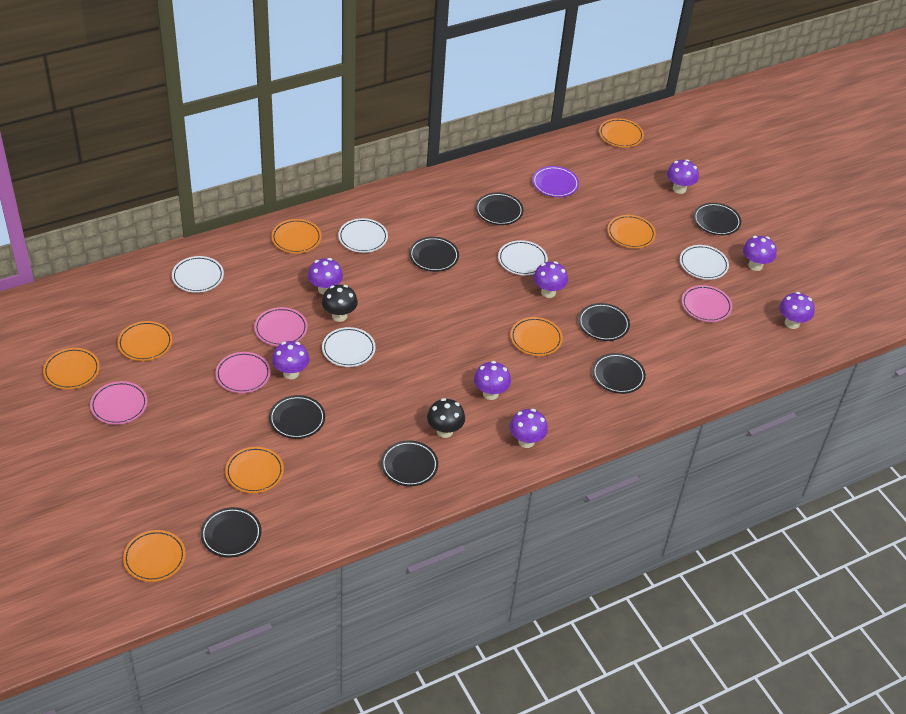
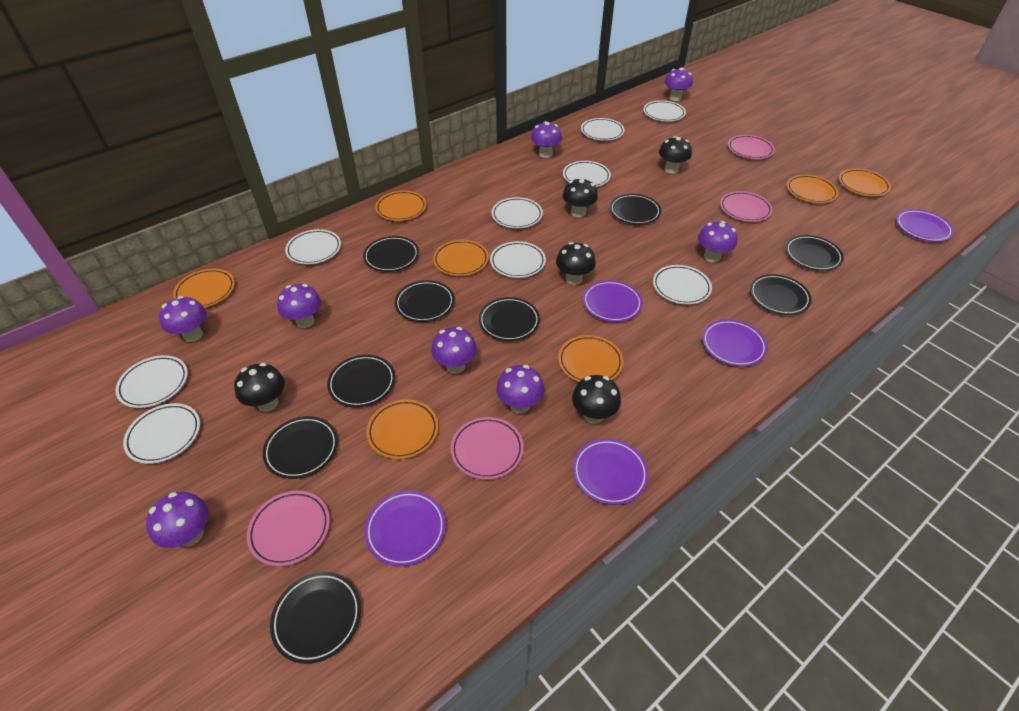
black mushroom: [322,285,358,322] [427,398,465,438] = 2 -> [234,363,285,412] [556,242,596,285] [562,178,598,217] [572,375,621,424] [659,136,692,174] = 5
black plate: [201,507,262,558] [269,395,325,439] [381,440,438,486] [409,237,459,272] [475,192,523,225] [578,303,630,341] [592,353,646,394] [694,203,741,235] = 8 -> [263,416,338,479] [270,572,361,664] [327,355,395,407] [363,236,419,272] [395,280,455,322] [479,297,540,341] [610,194,661,225] [750,274,812,315] [785,235,844,271] = 9
orange plate: [43,348,100,389] [118,321,172,361] [123,530,186,582] [225,447,284,493] [272,219,322,253] [510,317,563,356] [599,118,644,147] [607,215,656,248] = 8 -> [173,269,235,308] [366,399,438,459] [375,191,426,221] [433,240,489,276] [558,335,624,382] [787,175,839,203] [839,168,891,196] = 7
purple plate: [532,166,579,197] = 1 -> [364,491,446,566] [573,439,649,505] [583,280,643,322] [702,319,768,367] [896,209,954,242] = 5
white plate: [172,256,224,293] [322,327,376,367] [338,218,388,253] [498,240,548,275] [680,245,729,280] = 5 -> [116,355,188,408] [123,403,200,464] [285,229,341,264] [490,241,546,278] [492,197,543,228] [563,161,611,187] [581,118,625,141] [643,100,686,121] [653,265,712,305] = 9

